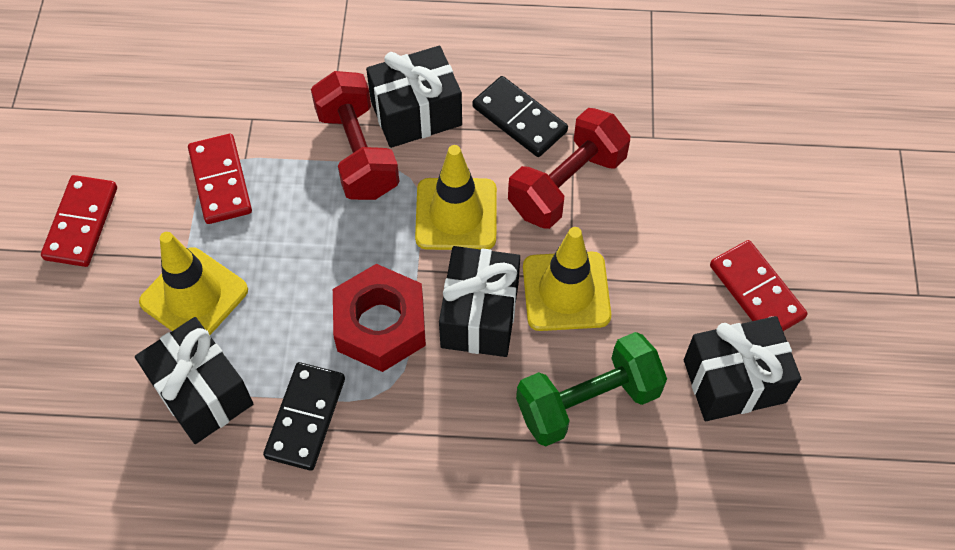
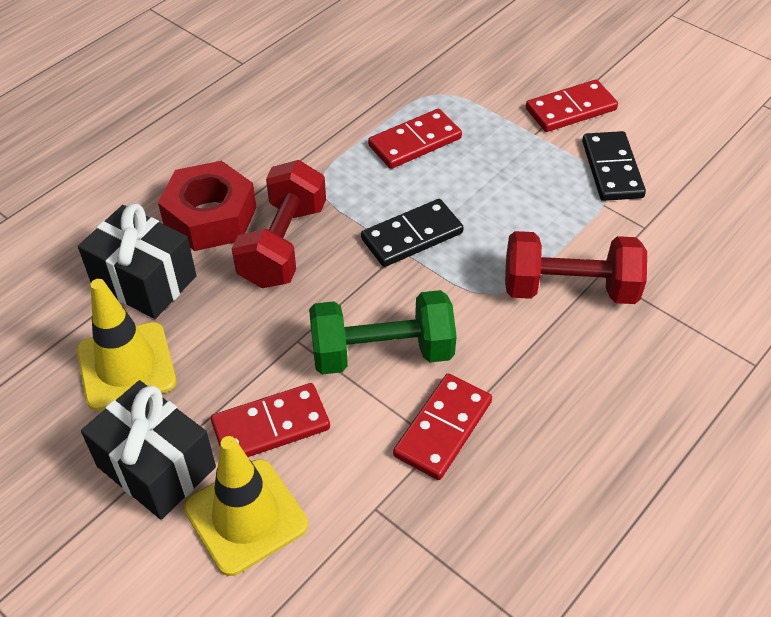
black gift: [135,317,253,444] [366,46,462,148] [439,246,520,357] [684,316,801,421] = 4 -> [78,203,197,319] [81,380,216,520] = 2
red domino: [41,175,117,267] [188,134,252,224] [710,240,807,331] = 3 -> [211,383,330,457] [368,109,462,169] [393,374,492,480] [526,80,618,132] = 4
yellow traffic cone: [139,232,248,335] [415,145,497,250] [523,227,611,331] = 3 -> [77,279,176,411] [184,436,308,576] = 2

